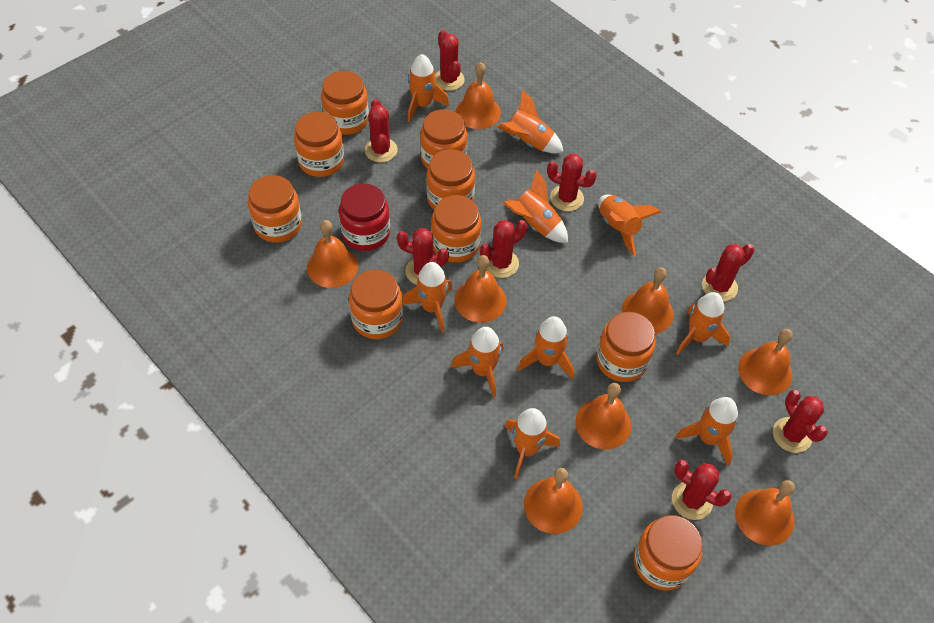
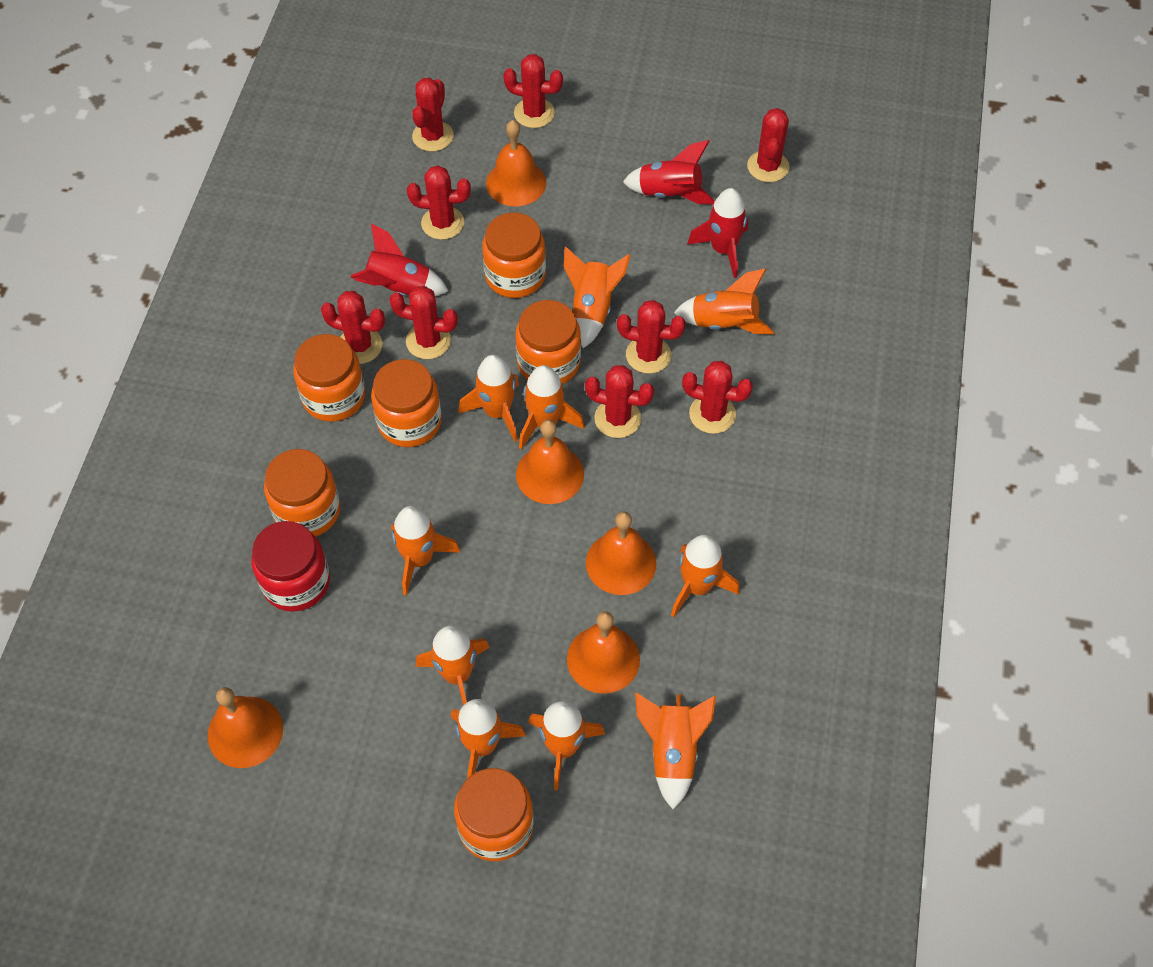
orange bell: [307,220,358,288] [455,255,506,323] [456,62,501,129] [524,468,583,534] [575,383,631,450] [622,267,674,334] [735,480,795,546] [738,329,793,395] = 8 -> [208,687,283,768] [486,120,546,206] [516,420,584,504] [567,611,640,694] [586,512,656,595] = 5
orange jar: [248,175,302,243] [294,112,344,177] [321,71,369,135] [349,269,403,339] [420,109,467,169] [426,149,475,210] [431,195,481,263] [596,312,656,382] [634,515,702,590] = 9 -> [264,449,340,537] [293,334,365,422] [371,359,442,447] [454,768,534,861] [482,213,546,298] [516,300,581,384] = 6
red cactus: [365,99,398,163] [397,228,449,285] [435,30,465,91] [480,220,527,278] [547,154,597,211] [672,459,732,520] [702,244,754,302] [773,390,828,453] = 8 -> [321,291,385,364] [389,286,458,359] [407,165,471,240] [412,78,454,152] [503,54,563,128] [585,365,654,438] [617,300,686,374] [682,361,753,434] [747,108,789,182] = 9
red rocket: none = 0 -> [350,223,448,296] [623,140,715,204] [687,188,748,278] = 3

